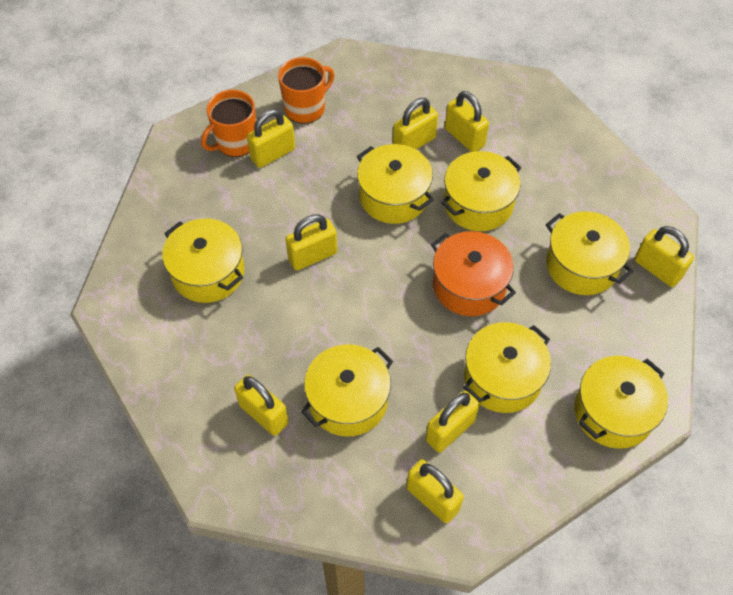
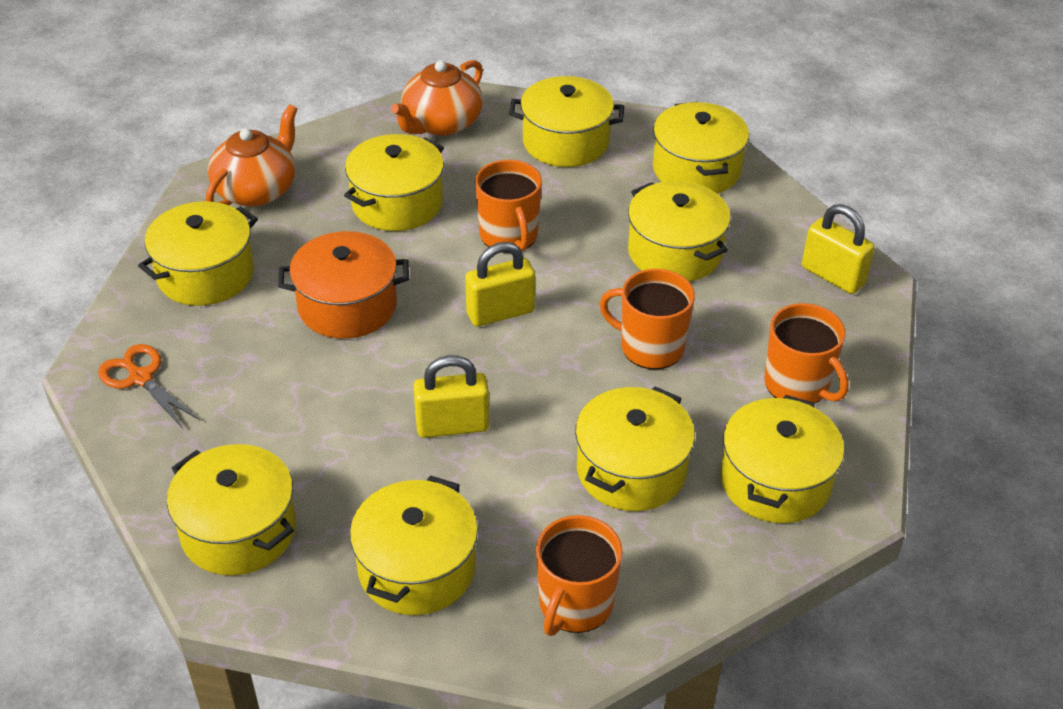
orange mug: [201,90,256,157] [278,57,334,124] = 2 -> [475,160,542,253] [536,515,623,636] [599,269,695,369] [764,303,849,404] = 4
orange scissors: none = 0 -> [98,344,200,428] = 1
orange teapot: none = 0 -> [206,105,297,207] [391,60,483,136] = 2
yellow padlock: [234,375,288,436] [247,109,295,168] [285,214,337,270] [393,98,438,150] [406,459,464,523] [426,391,480,453] [445,91,489,152] [635,226,694,287] = 8 -> [413,355,489,438] [465,242,535,327] [802,204,874,294] = 3
yellow pot: [162,219,245,303] [301,344,393,437] [357,144,434,224] [441,151,522,231] [463,322,551,413] [546,211,633,295] [574,356,668,449] = 7 -> [138,201,258,306] [167,444,296,575] [344,134,444,231] [350,475,478,615] [509,76,624,167] [575,386,695,511] [628,181,730,282] [653,102,749,194] [721,395,844,523] = 9

